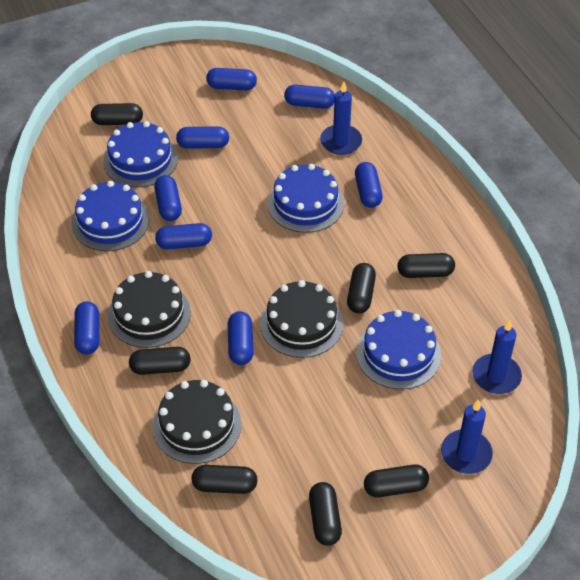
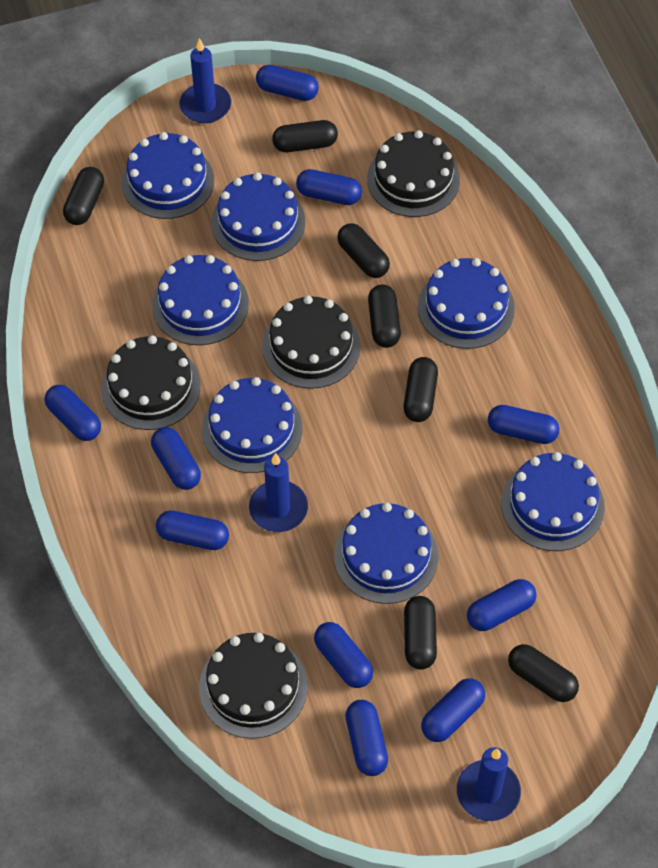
black cake: [108,271,191,348] [153,380,241,464] [260,280,343,358] = 3 -> [101,335,201,430] [199,633,308,739] [262,296,361,389] [367,130,460,217] = 4
blue cake: [72,181,149,251] [103,121,178,187] [267,164,344,233] [356,310,441,390] = 4 -> [121,132,214,219] [152,255,249,345] [202,377,302,473] [211,172,305,261] [334,503,439,604] [418,258,515,349] [501,452,605,551] = 7
blue capsule: [74,301,99,355] [154,175,182,221] [155,223,212,249] [176,126,229,149] [206,68,257,90] [228,311,254,365] [284,85,335,109] [355,162,383,208] = 8 -> [45,385,101,441] [151,427,201,490] [156,511,229,550] [256,65,319,101] [296,169,362,205] [314,622,373,688] [345,700,388,776] [421,678,485,742] [467,579,536,631] [488,405,559,444] = 10

